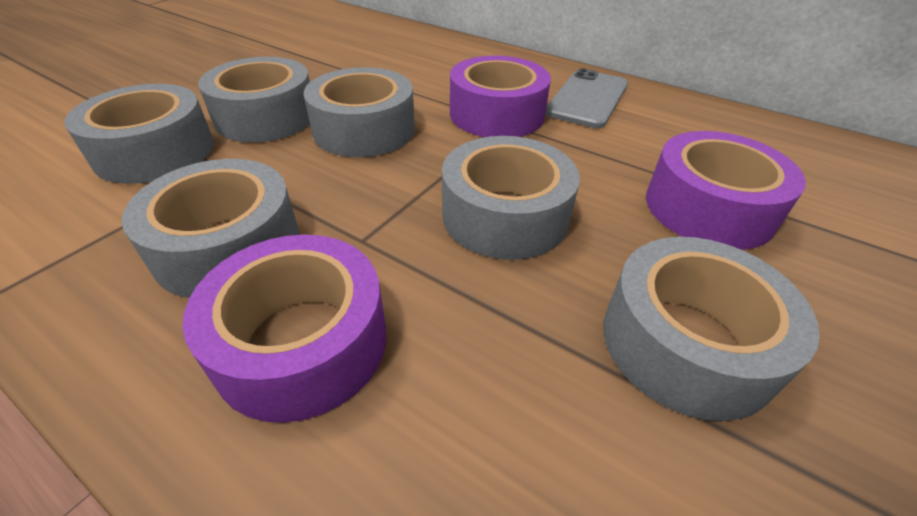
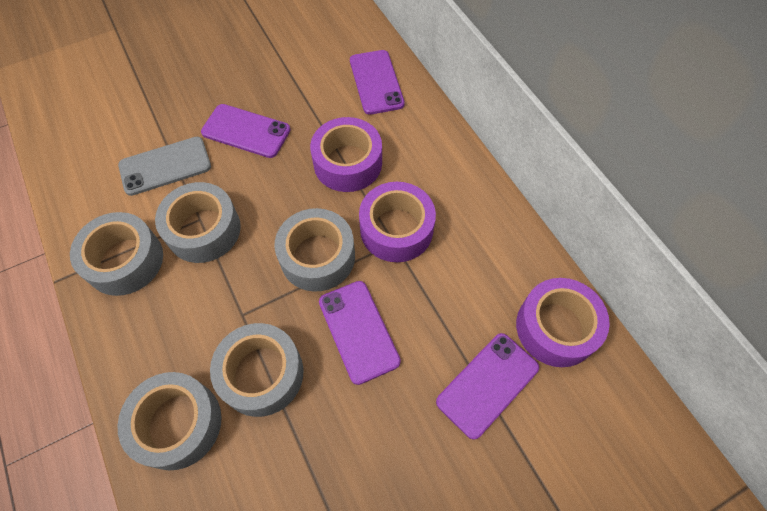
grey tape: [64,84,214,184] [122,159,300,298] [198,57,310,142] [304,67,415,157] [442,136,580,260] [603,237,820,421] = 6 -> [70,212,163,296] [118,372,222,470] [155,182,241,263] [210,323,303,417] [274,208,355,292] = 5
purple phone: none = 0 -> [201,104,290,158] [319,281,401,385] [350,50,405,115] [436,333,539,440] = 4

